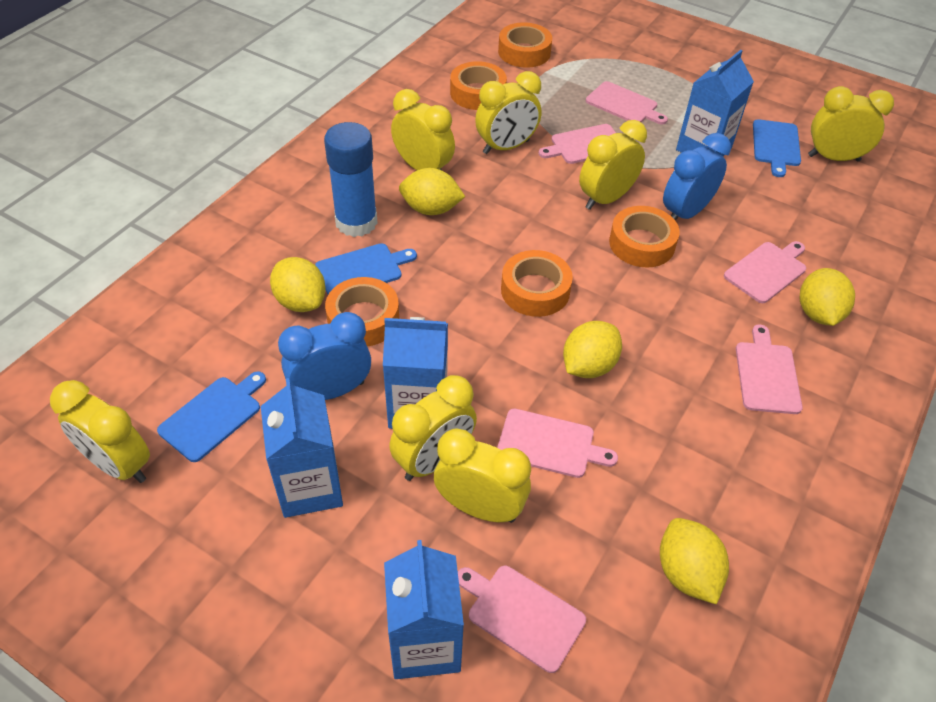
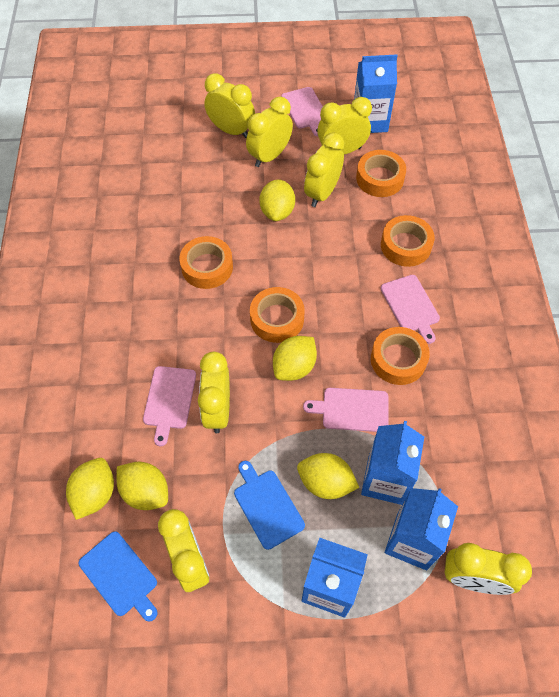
blue clock: [278,312,371,400] [663,133,731,221] = 2 -> none = 0
blue cutting board: [157,371,266,462] [315,243,417,294] [753,119,801,177] = 3 -> [79,531,157,622] [234,461,305,550] = 2
blue glue stick: [324,122,378,237] = 1 -> none = 0
pink cutting board: [458,566,586,673] [497,409,618,478] [539,124,616,164] [586,81,668,124] [724,241,806,303] [736,325,803,414] = 6 -> [143,366,196,446] [281,87,323,136] [303,388,389,432] [380,275,440,344] = 4

